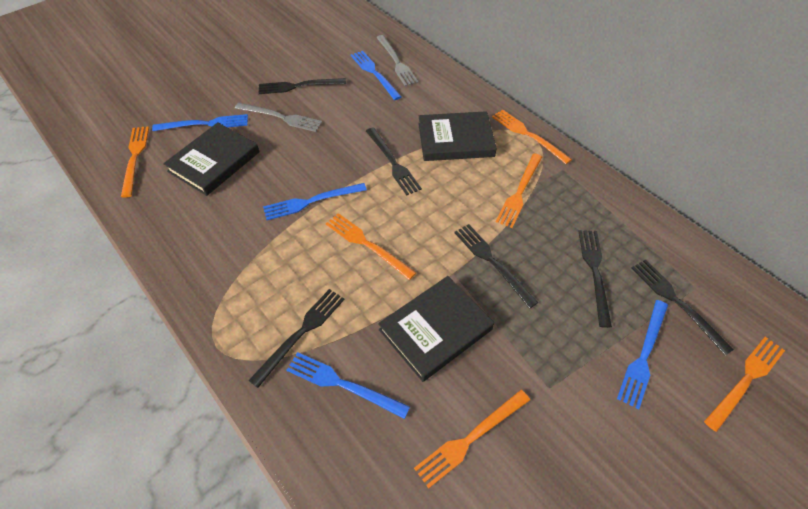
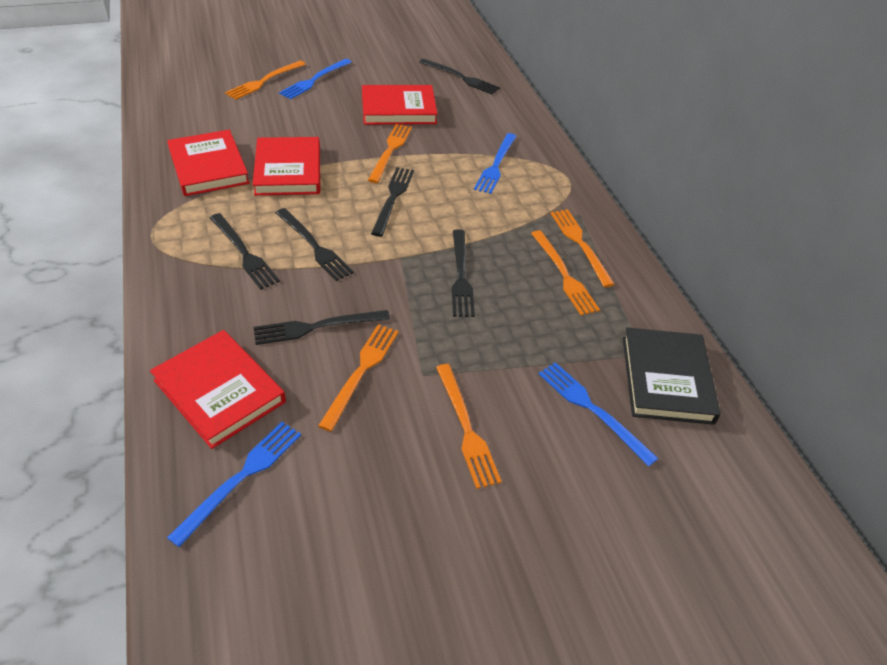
black book: [163,122,259,196] [378,276,494,382] [418,111,497,161] = 3 -> [623,327,721,425] = 1
blue fork: [152,114,248,131] [263,183,367,220] [287,352,410,419] [351,51,402,100] [617,300,668,409] = 5 -> [167,422,301,547] [279,59,352,99] [474,133,516,194] [539,362,658,466] = 4
grey fork: [235,103,322,132] [376,35,418,86] = 2 -> none = 0
red book: none = 0 -> [150,330,286,449] [167,130,250,196] [252,137,320,196] [362,85,438,125] = 4

